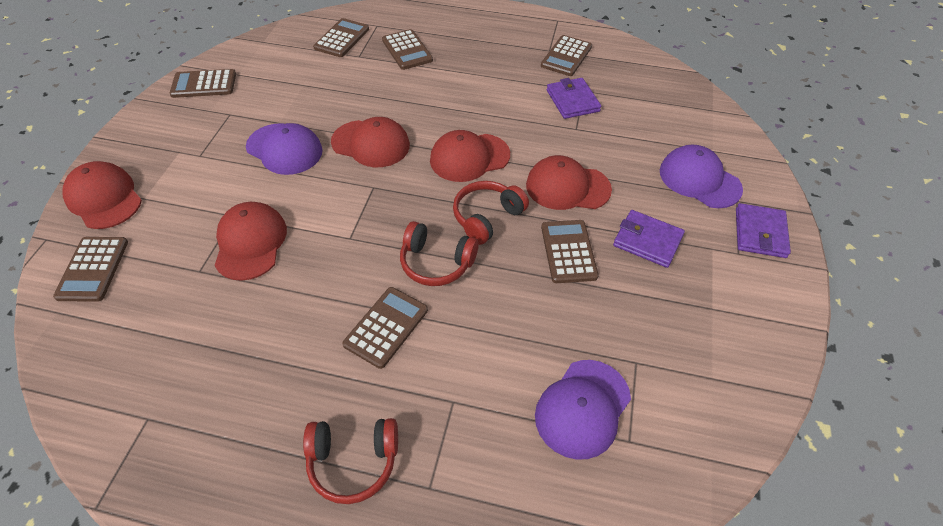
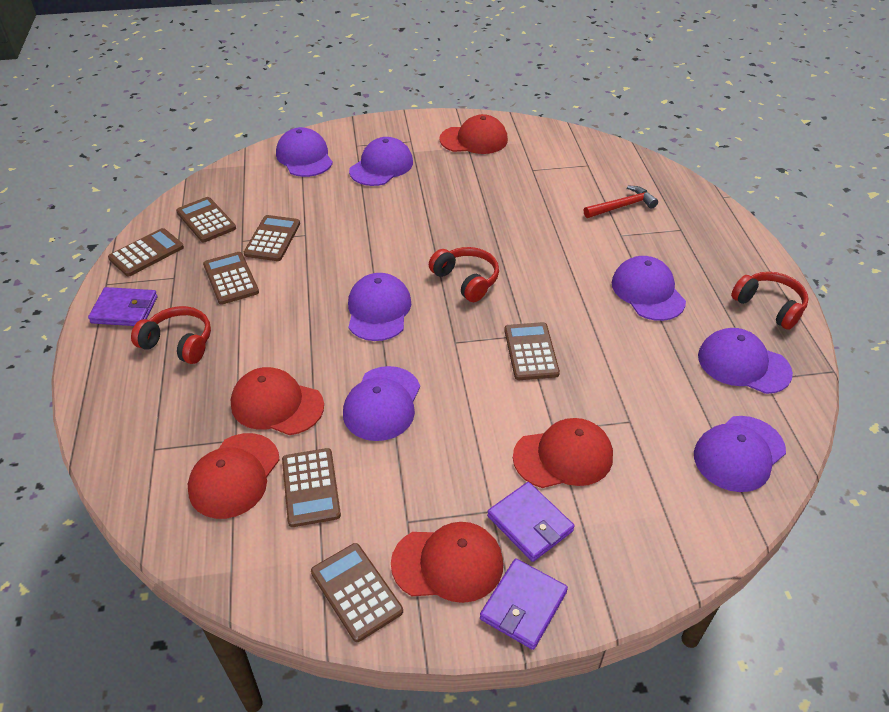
purple cap: [246,123,323,175] [535,360,631,460] [660,144,743,208] = 3 -> [276,127,333,177] [343,366,420,441] [348,273,411,341] [349,137,413,186] [611,256,686,321] [694,416,786,492] [698,328,793,394] = 7
red hammer: none = 0 -> [584,186,658,218] = 1

